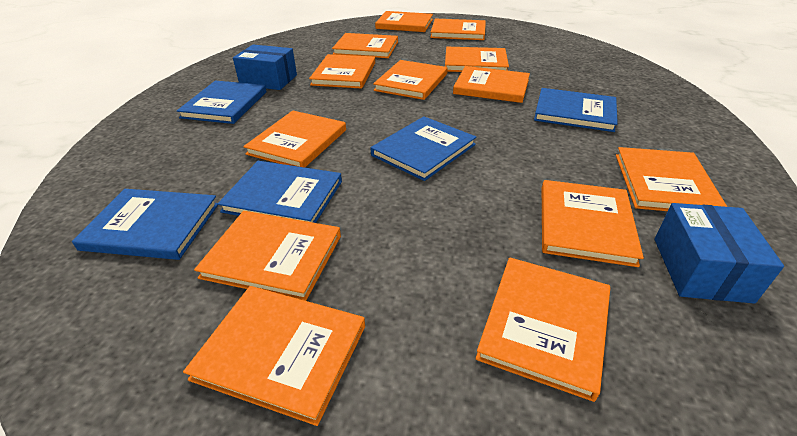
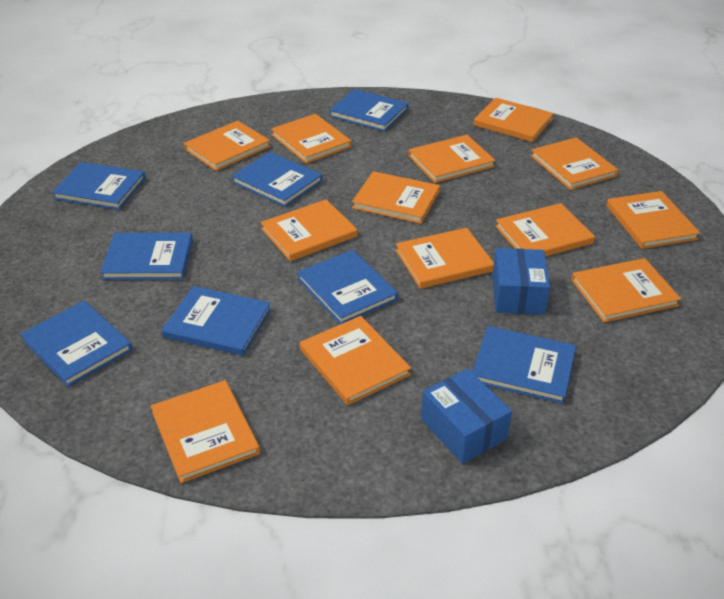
blue book: [72,189,218,260] [177,81,266,124] [218,161,342,223] [371,116,476,181] [534,88,618,132] = 5 -> [20,301,133,387] [52,162,146,210] [100,233,193,280] [162,286,271,356] [232,152,323,207] [297,250,398,324] [329,89,409,132] [472,326,576,404] = 8

